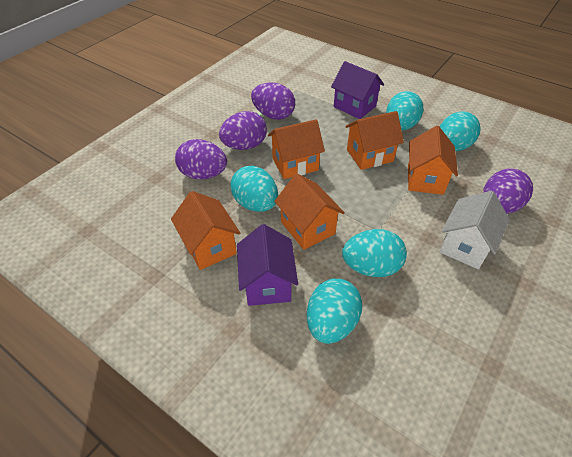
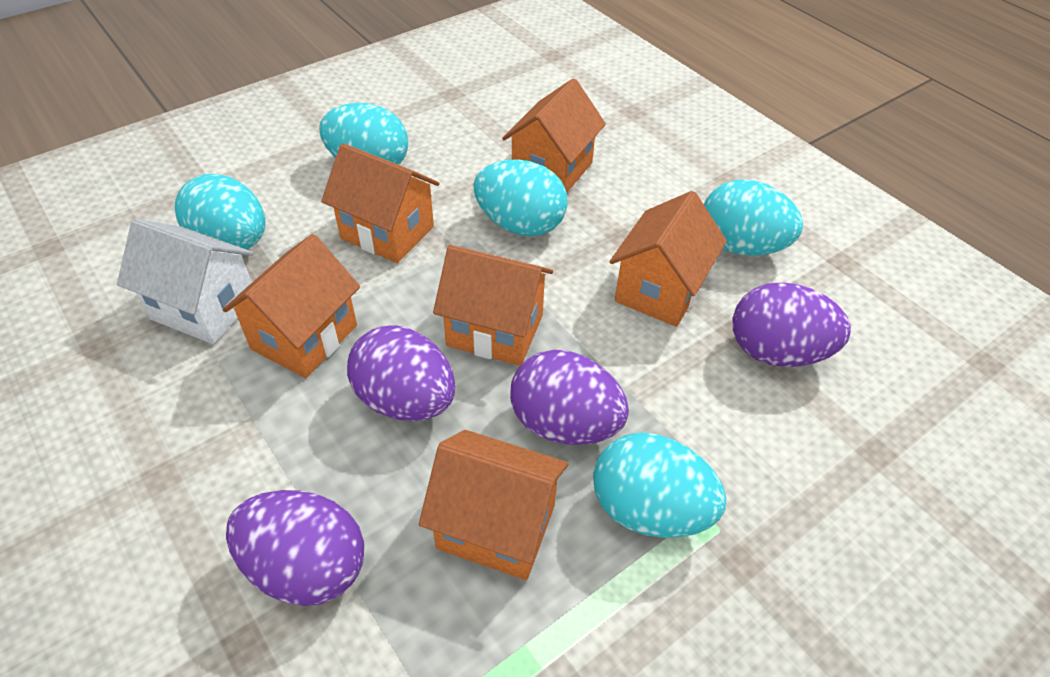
orange house: [171,191,240,270] [268,119,325,179] [274,173,345,250] [345,111,404,170] [408,126,458,195] = 5 -> [223,234,360,378] [321,143,439,263] [419,430,569,580] [433,245,553,366] [502,78,606,192] [609,191,727,327] = 6
purple house: [237,224,298,306] [331,61,384,119] = 2 -> none = 0

